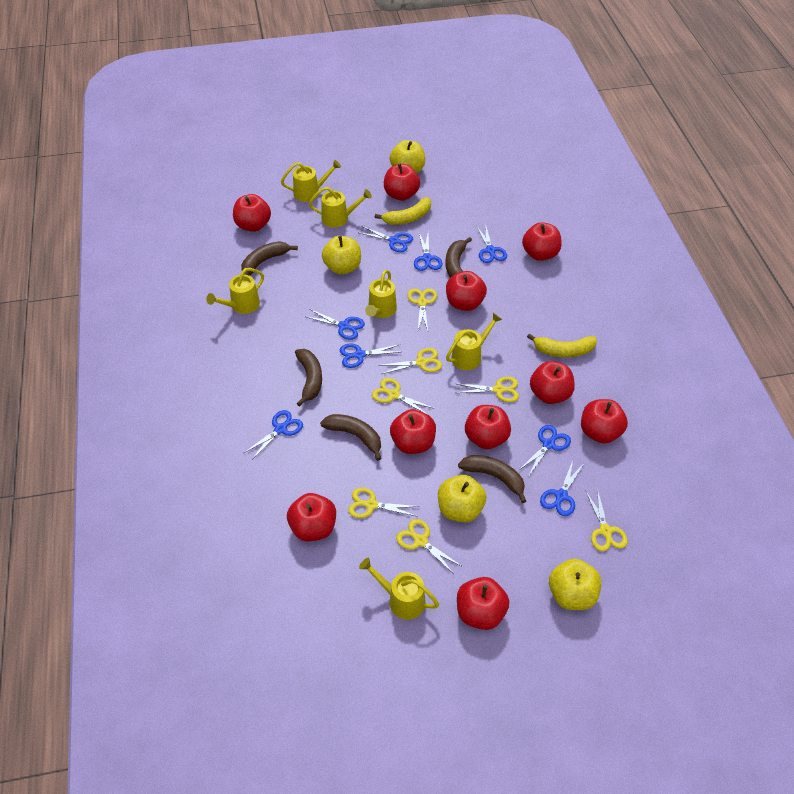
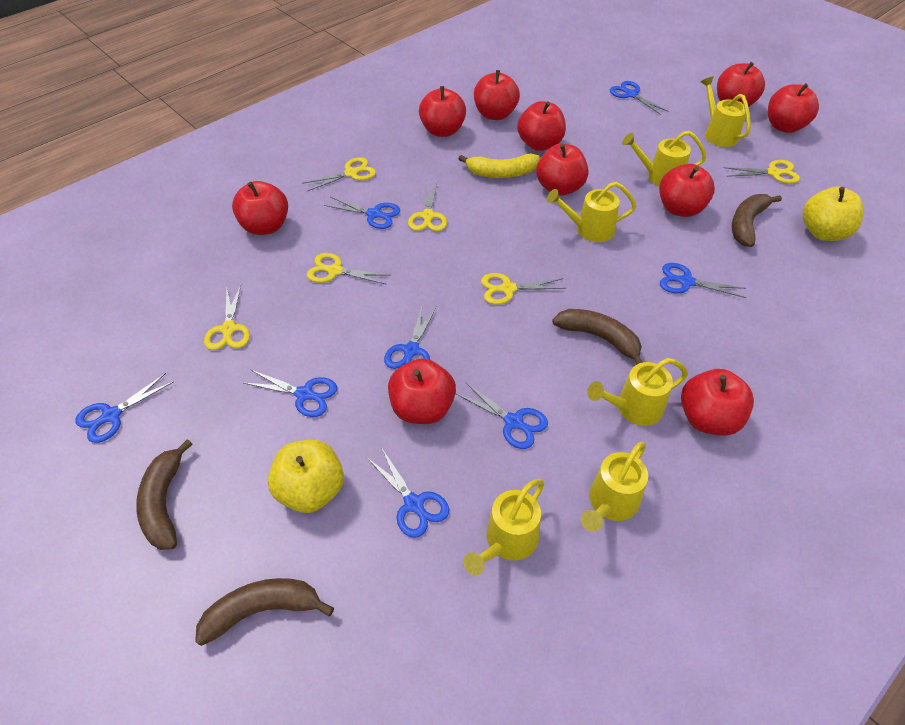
brown banana: [241,241,298,276] [295,349,322,406] [320,414,381,461] [445,237,472,278] [458,455,526,503] = 5 -> [136,439,192,550] [195,578,334,646] [552,309,643,365] [732,194,782,247] = 4
yellow apple: [322,236,361,274] [390,140,425,173] [438,475,486,522] [549,559,602,610] = 4 -> [268,440,344,513] [803,186,864,241] = 2
yellow banana: [375,197,431,225] [527,333,597,357] = 2 -> [458,154,540,178] = 1
yellow scissors: [348,487,420,518] [372,378,435,415] [379,348,442,374] [396,519,463,574] [407,288,437,330] [457,376,519,402] [585,489,628,551] = 7 -> [204,285,250,350] [302,157,376,191] [307,253,390,285] [408,182,447,231] [481,273,566,305] [724,160,800,184] = 6

